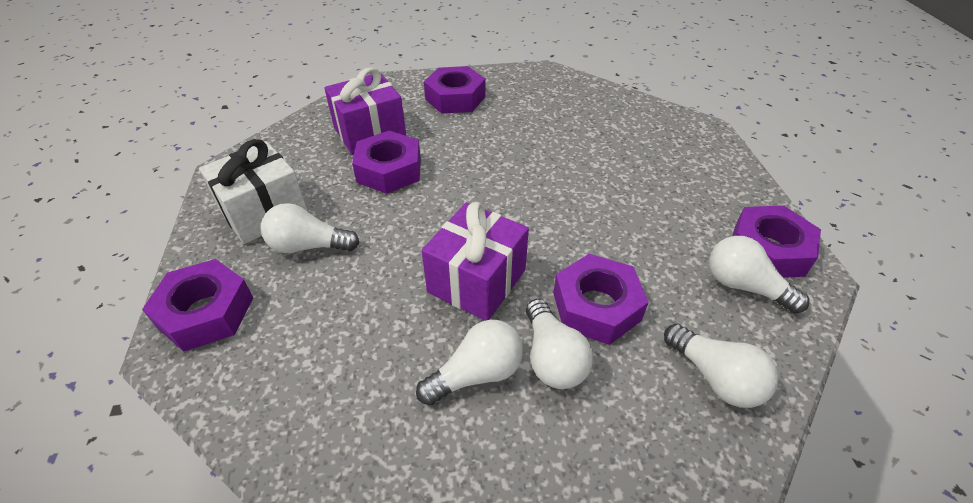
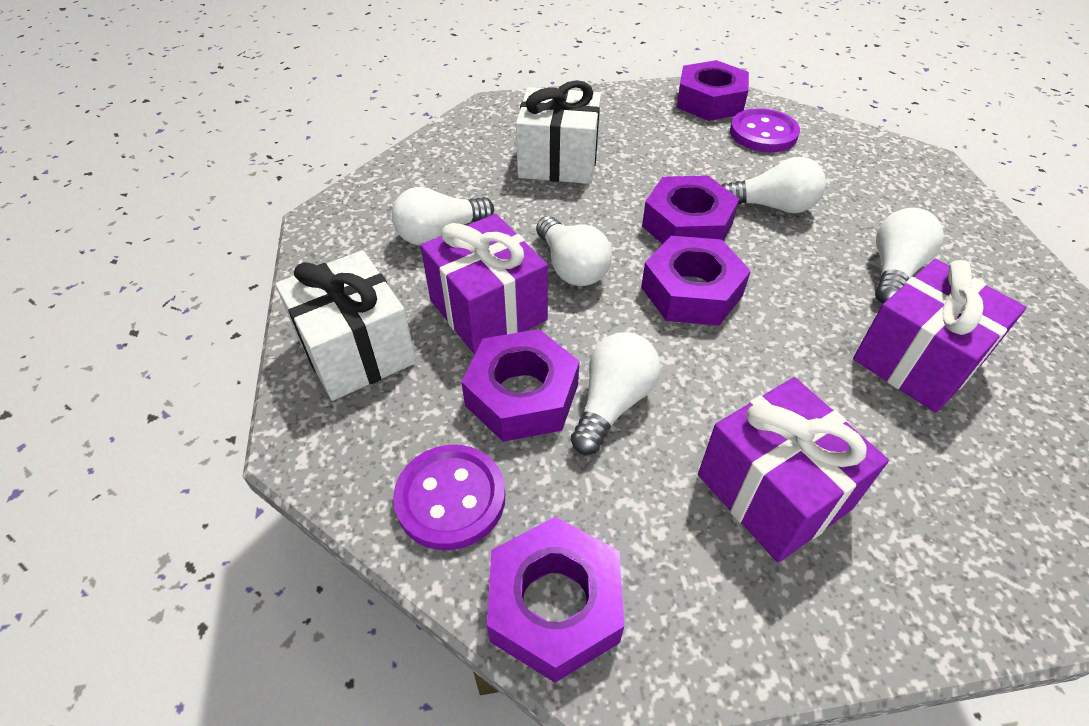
purple button: none = 0 -> [393,445,505,550] [730,108,800,152] = 2
purple gift: [324,67,406,155] [422,202,529,321] = 2 -> [420,214,548,355] [698,377,889,563] [853,259,1026,413] = 3
white gift: [199,139,308,244] = 1 -> [275,250,416,401] [516,80,601,184] = 2

